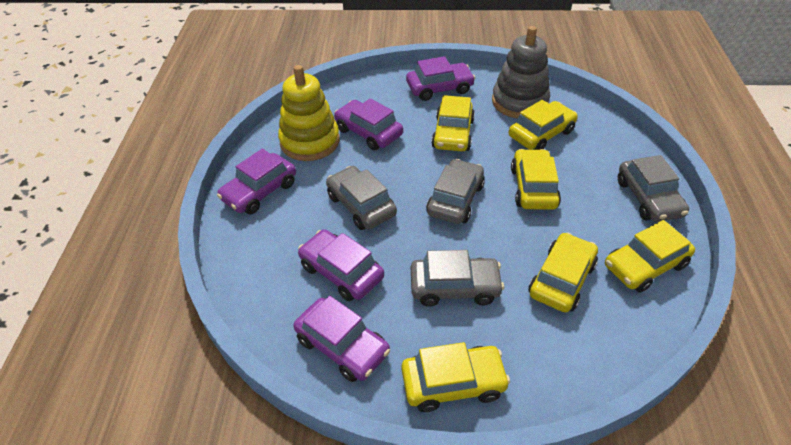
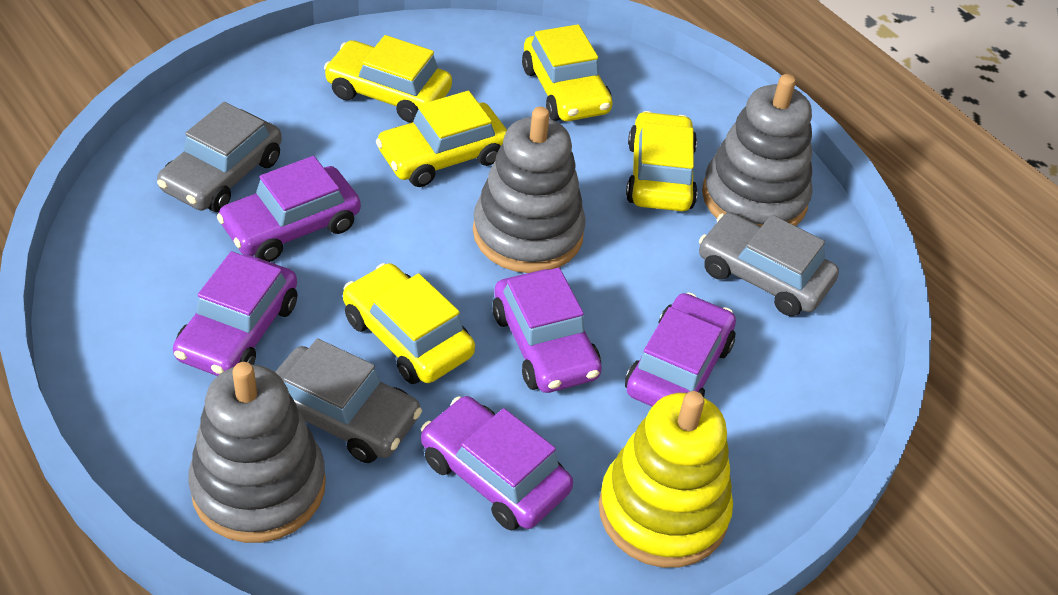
grey car: [326,166,397,230] [411,250,504,307] [426,159,485,224] [618,155,689,222] = 4 -> [157,102,282,212] [275,338,422,463] [699,212,839,316] = 3
grey stacking toy: [492,26,550,118] = 1 -> [188,362,326,543] [473,107,586,273] [702,74,812,227] = 3
yellow car: [401,342,510,412] [431,95,475,152] [509,100,578,150] [511,149,561,210] [528,232,598,313] [605,220,695,293] = 6 -> [324,35,452,123] [343,263,475,384] [376,91,507,187] [522,24,613,121] [626,111,698,211] = 5

